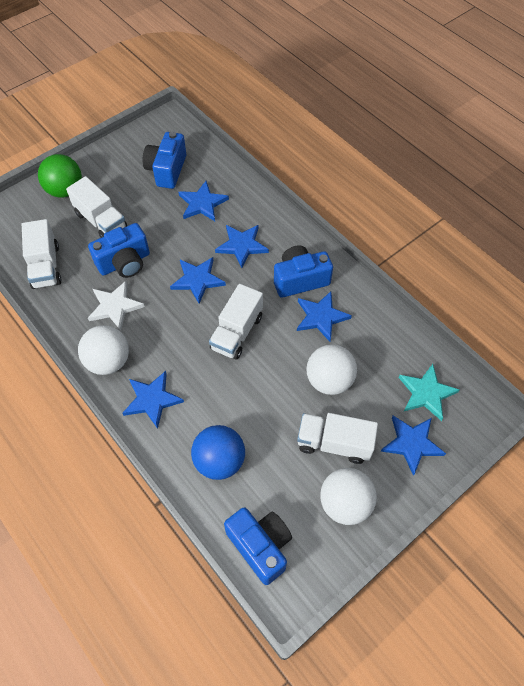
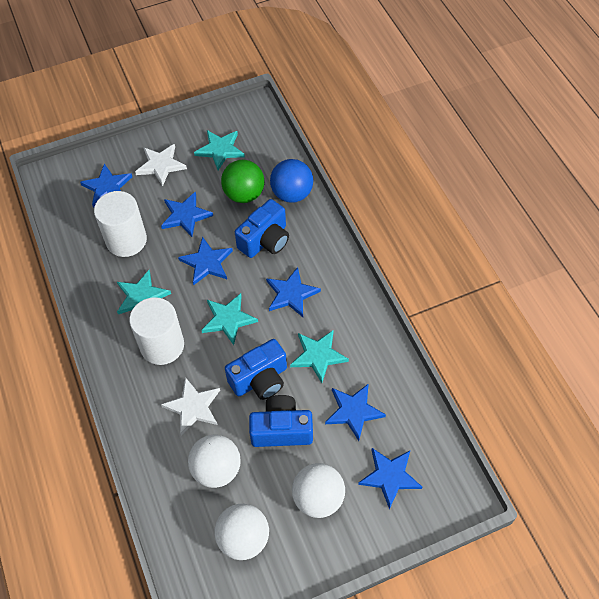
blue camera: [88,223,150,278] [143,131,186,189] [224,507,292,585] [274,245,333,298] = 4 -> [225,339,287,400] [235,199,289,258] [249,395,313,447] = 3
turquoise star: [398,364,459,421] = 1 -> [117,270,171,314] [194,130,245,170] [201,293,258,345] [290,330,349,383] = 4
white cylinder: none = 0 -> [94,191,147,257] [129,297,184,365] = 2
white star: [88,281,145,330] = 1 -> [135,144,187,186] [161,377,220,435] = 2
white truck: [22,219,62,289] [66,176,127,238] [209,284,263,360] [297,413,378,464] = 4 -> none = 0

